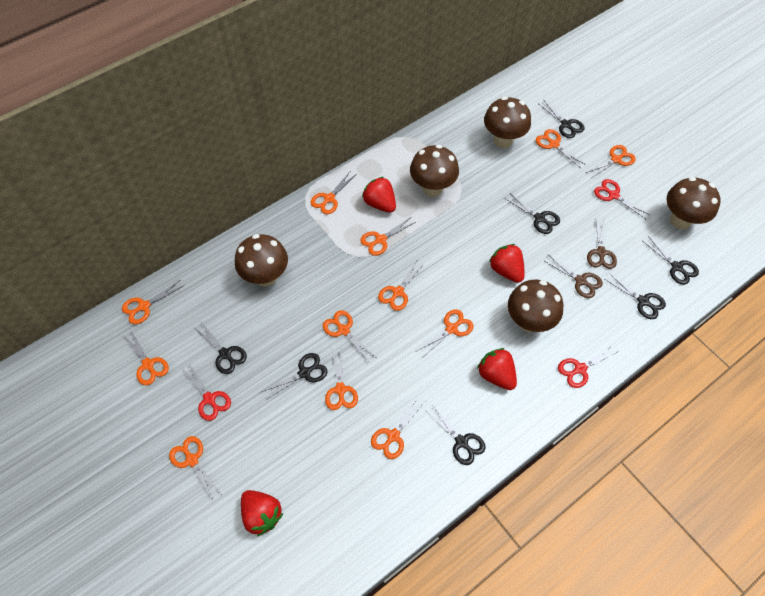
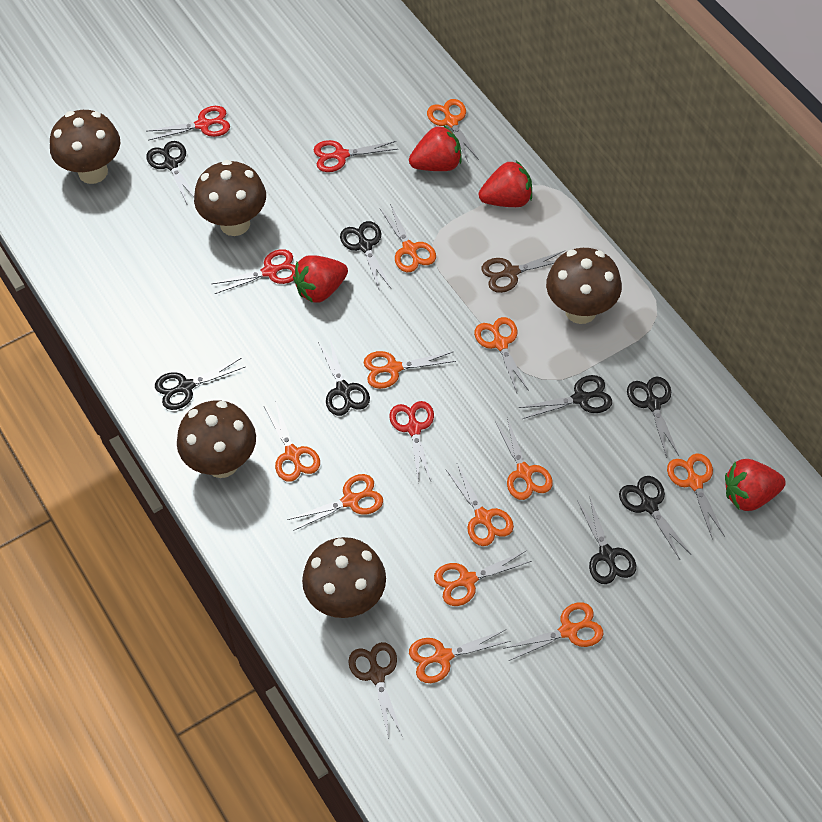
black scissors: [195,322,247,374] [262,353,327,400] [425,404,485,465] [506,194,560,234] [539,100,584,138] [605,273,666,319] [643,236,699,285] = 7 -> [146,141,194,204] [155,358,245,410] [318,339,370,416] [340,221,391,291] [518,375,612,419] [577,495,636,584] [619,476,691,559] [627,377,679,458] = 8
red scissors: [181,364,231,421] [558,345,619,388] [594,179,650,219] = 3 -> [148,106,230,141] [212,249,295,294] [314,140,398,172] [389,401,434,483] = 4

